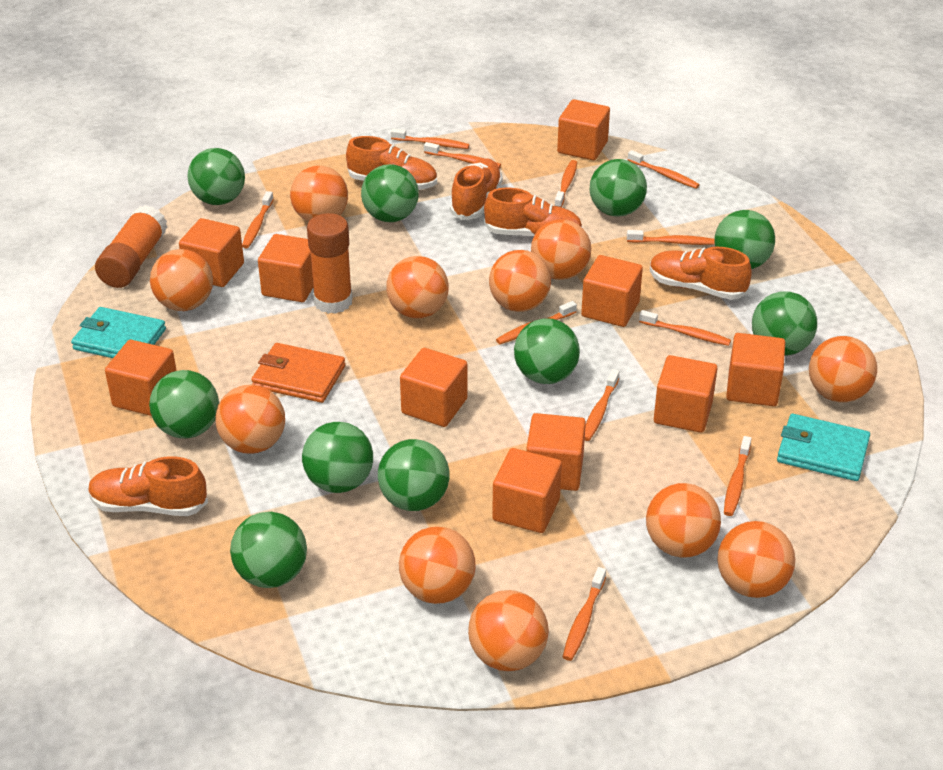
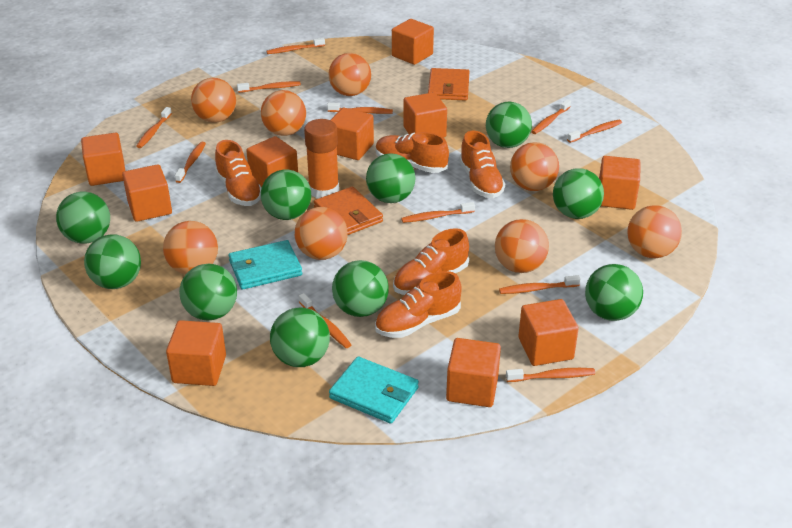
orange ball: [150,249,213,311] [215,385,285,454] [290,166,348,222] [386,256,449,318] [399,527,476,604] [468,590,548,671] [489,250,551,312] [531,219,591,280] [646,483,721,558] [717,521,795,598] [809,336,877,402] = 11 -> [163,221,218,274] [191,78,236,123] [261,90,306,136] [295,207,348,260] [328,53,371,96] [495,219,549,273] [510,142,559,191] [627,205,682,258] = 8
orange glue stick: [95,205,167,288] [307,213,353,314] = 2 -> [304,119,339,199] = 1
orange wallet: [251,343,345,403] = 1 -> [314,186,383,235] [428,68,469,100] = 2

